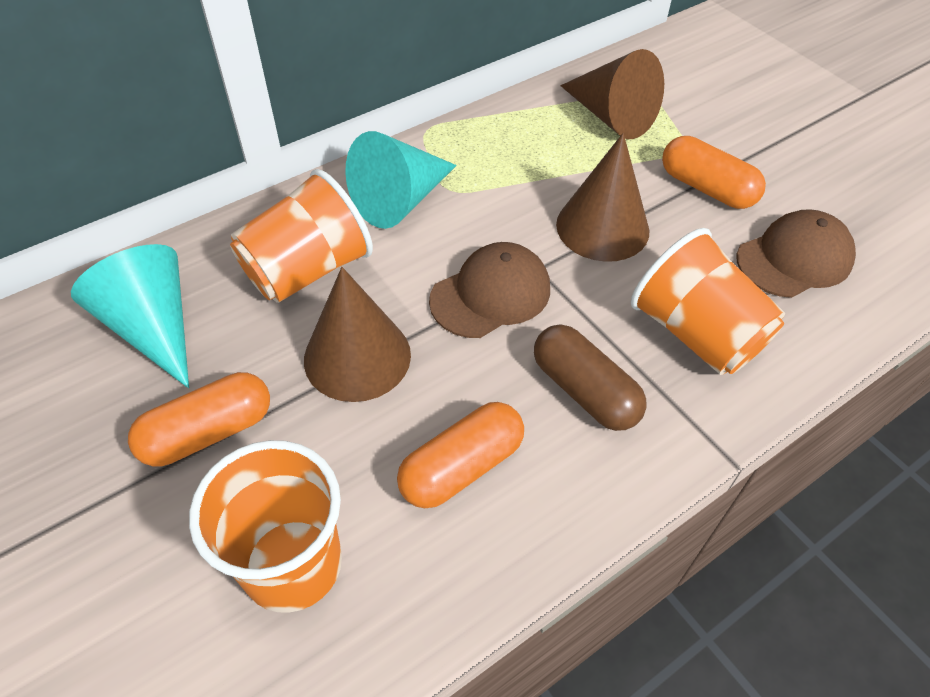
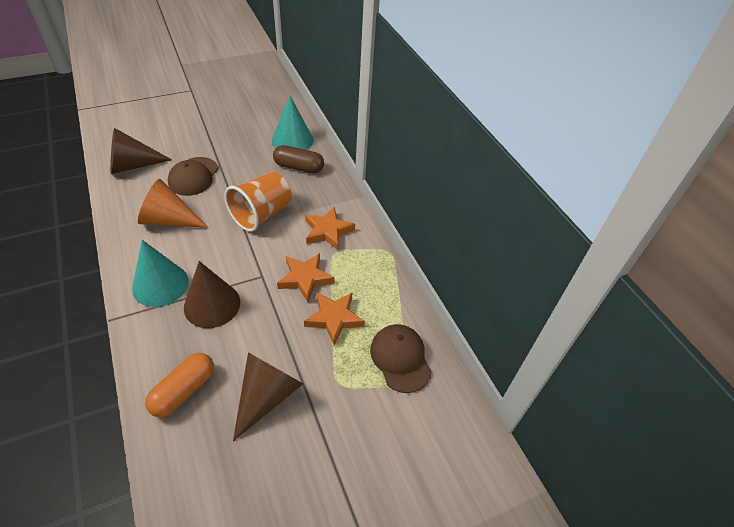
orange capsule: [128,372,270,466] [397,402,524,508] [662,136,766,209] = 3 -> [145,353,214,417] = 1
orange cone: none = 0 -> [138,179,209,228] = 1
orange cup: [189,440,342,613] [230,169,373,303] [631,228,785,375] = 3 -> [224,172,292,232] = 1
orange star: none = 0 -> [277,253,334,302] [304,292,365,345] [305,207,355,250] = 3

